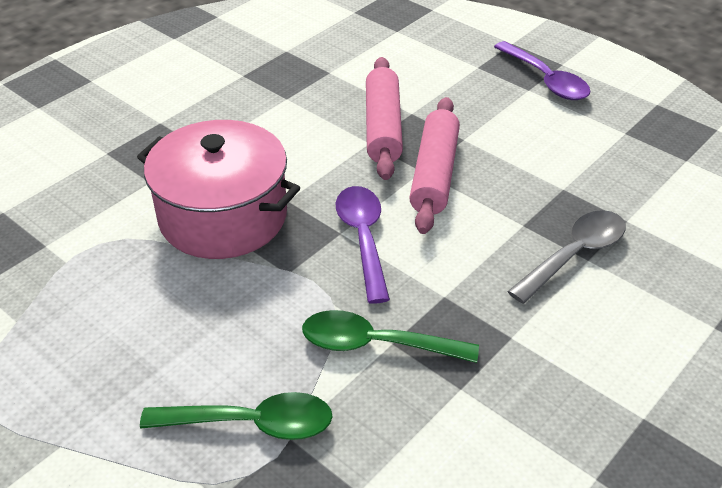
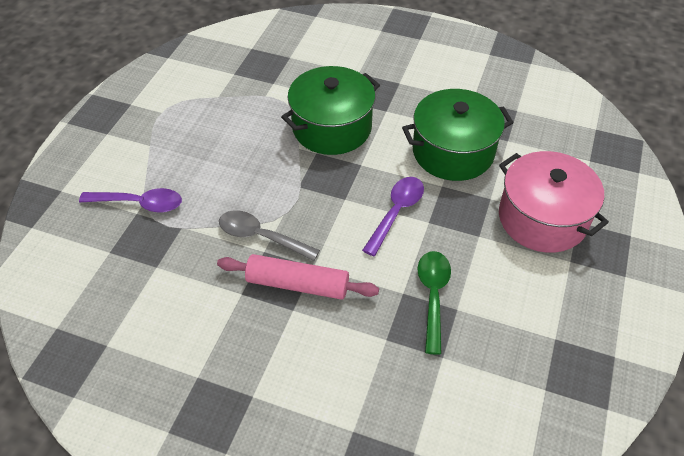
green pot: none = 0 -> [281,66,380,155] [402,89,514,181] = 2
green spoon: [140,392,333,440] [302,310,479,363] = 2 -> [418,251,451,355] = 1
pink rolling pin: [366,57,403,180] [409,97,460,234] = 2 -> [217,254,379,300] = 1

